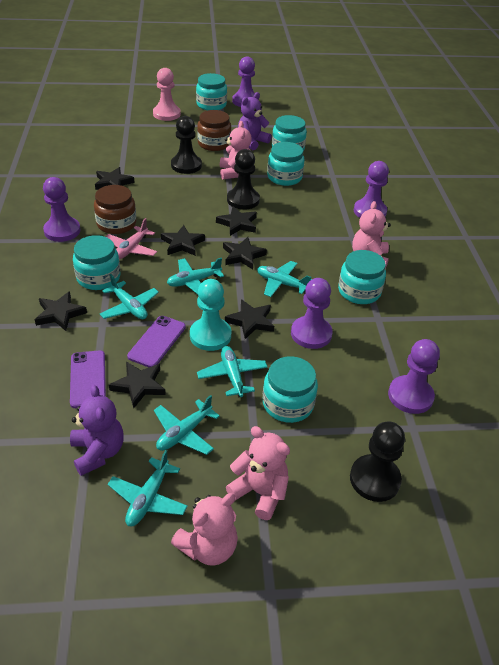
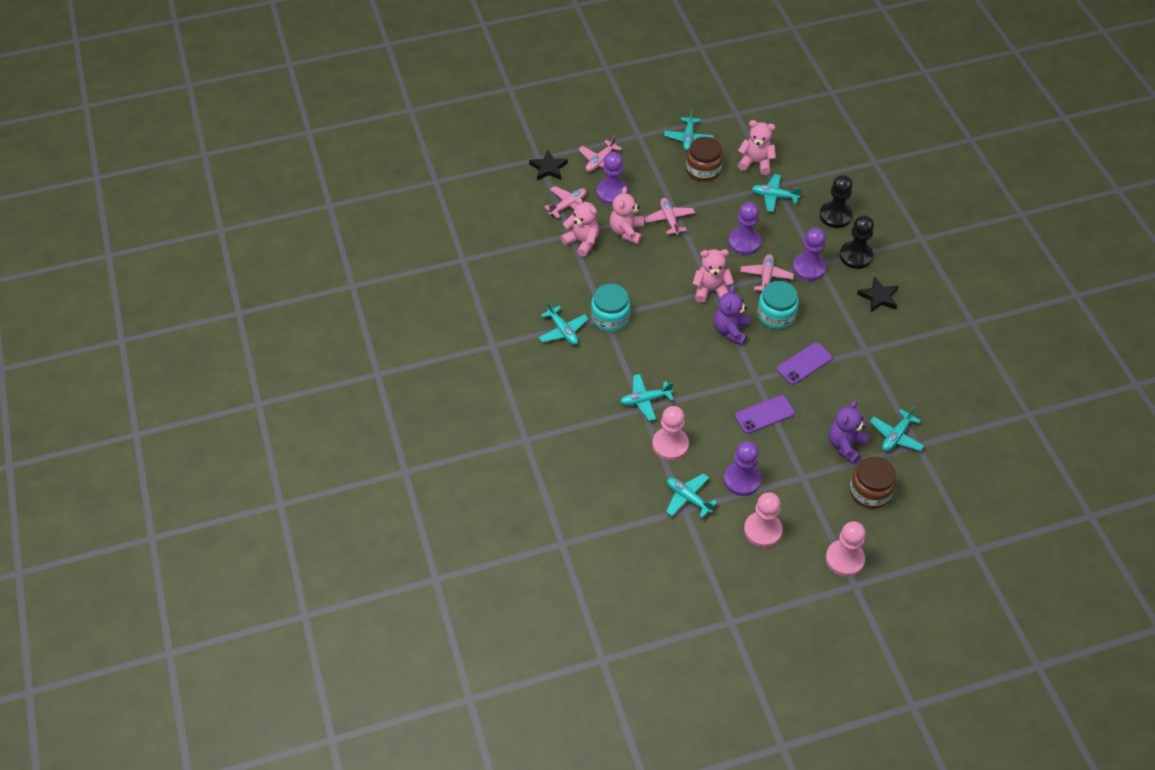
black pawn: [171,116,202,174] [227,149,260,210] [350,422,405,502] = 3 -> [819,175,853,228] [839,215,874,269] = 2
black star: [35,291,87,331] [95,167,135,190] [109,361,166,408] [161,225,205,256] [216,206,257,236] [223,237,267,269] [225,299,274,339] = 7 -> [529,150,568,181] [857,277,898,312] = 2
pink pawn: [153,68,181,121] = 1 -> [652,406,689,460] [744,492,783,547] [826,521,866,577] = 3
pink plane: [105,218,157,259] = 1 -> [544,186,587,219] [578,135,622,172] [644,198,695,235] [740,254,794,291] = 4
purple pawn: [43,177,81,242] [232,57,259,107] [291,278,333,349] [354,161,389,218] [388,339,440,414] = 5 -> [597,152,628,205] [724,441,761,496] [728,202,761,255] [792,227,826,281] = 4
turquoise jar: [73,235,120,290] [196,73,227,110] [263,356,318,423] [267,142,305,186] [272,115,307,151] [338,250,386,304] = 6 -> [591,284,630,332] [757,281,799,329] = 2
turquoise pawn: [190,279,231,351] = 1 -> none = 0

